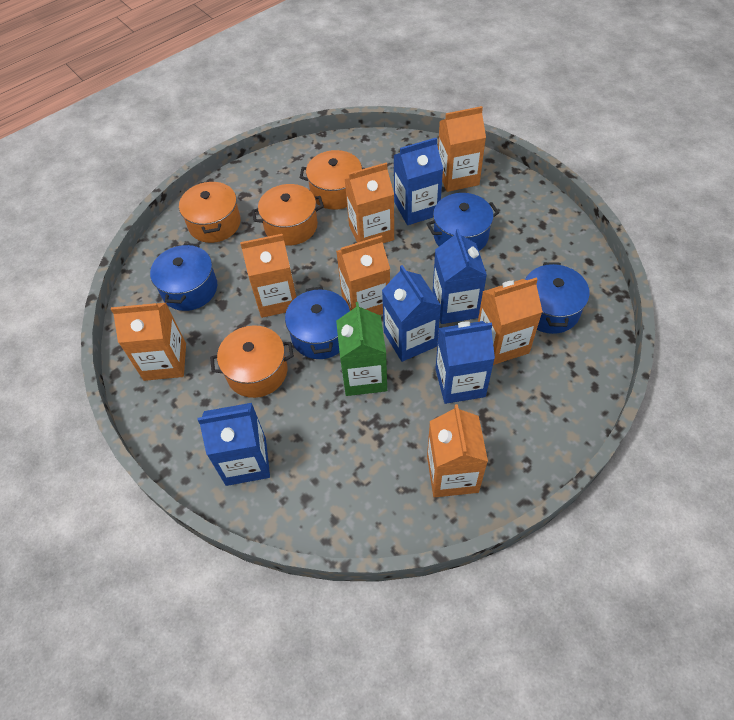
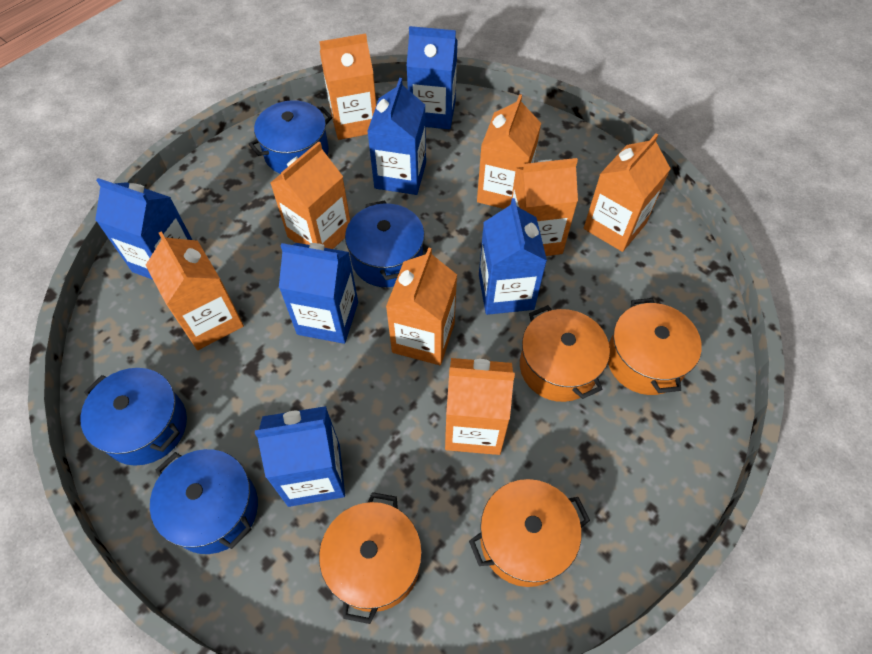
blue carton: [198,403,270,486] [382,265,441,362] [394,138,443,225] [433,229,487,324] [435,321,495,404] = 5 -> [95,178,192,280] [255,406,345,507] [279,243,358,344] [367,78,426,195] [406,26,458,129] [479,198,547,315] = 6
green carton: [336,302,387,396] = 1 -> none = 0
orange carton: [111,303,186,381] [240,234,296,318] [336,235,390,315] [345,162,394,243] [427,404,488,497] [438,106,486,192] [478,277,543,365] = 7 -> [146,232,244,350] [270,141,350,249] [319,34,376,140] [386,247,457,365] [445,358,515,455] [477,94,541,209] [511,158,578,256] [584,134,671,252] = 8

